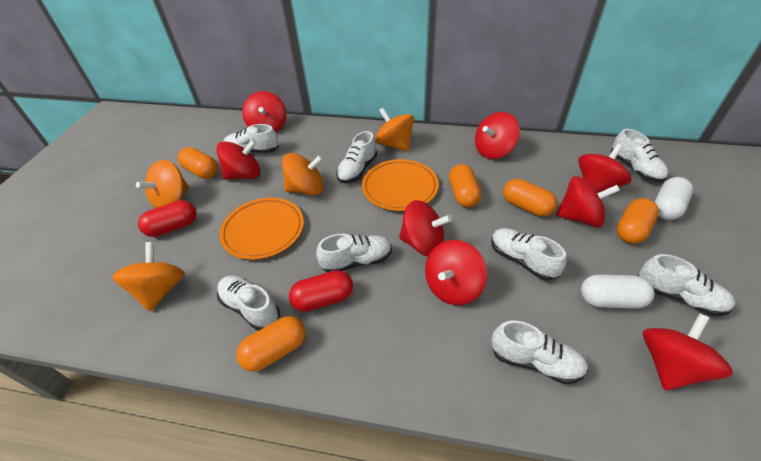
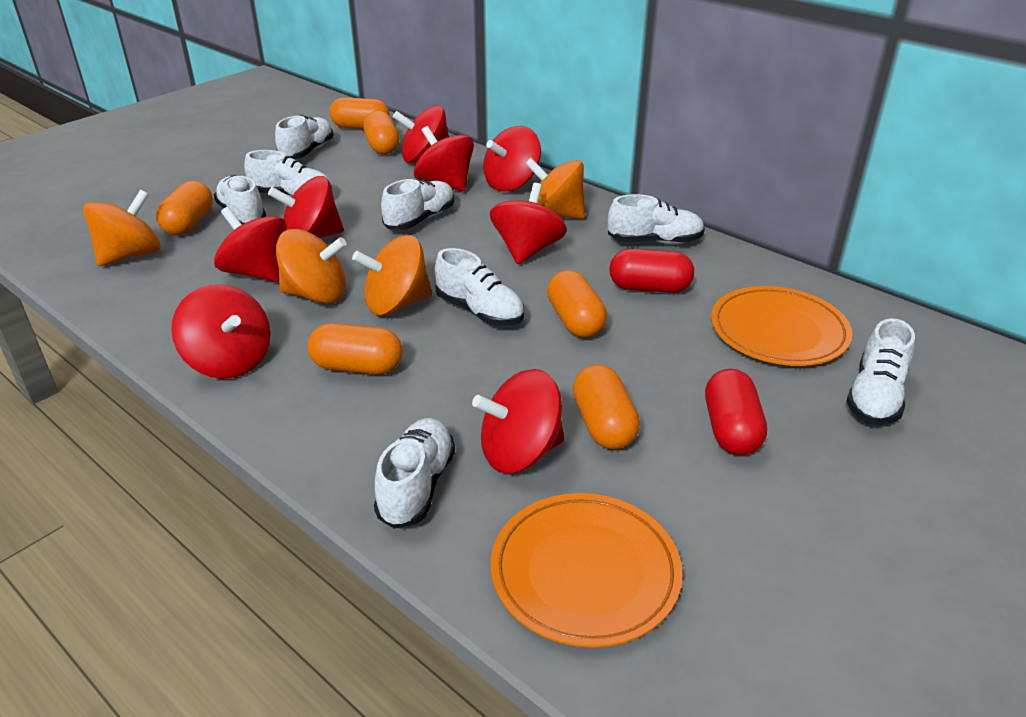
orange capsule: [178,147,218,179] [237,316,306,372] [449,164,481,207] [503,179,557,217] [617,198,659,244] = 5 -> [156,181,213,235] [307,323,403,374] [330,97,390,129] [363,110,400,154] [547,270,607,338] [573,365,640,449] = 6
white capsule: [581,274,654,309] [655,177,693,220] = 2 -> none = 0

